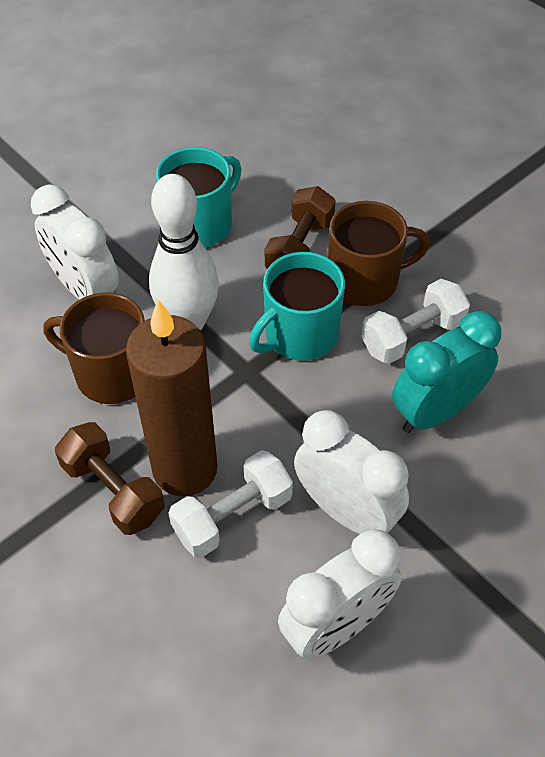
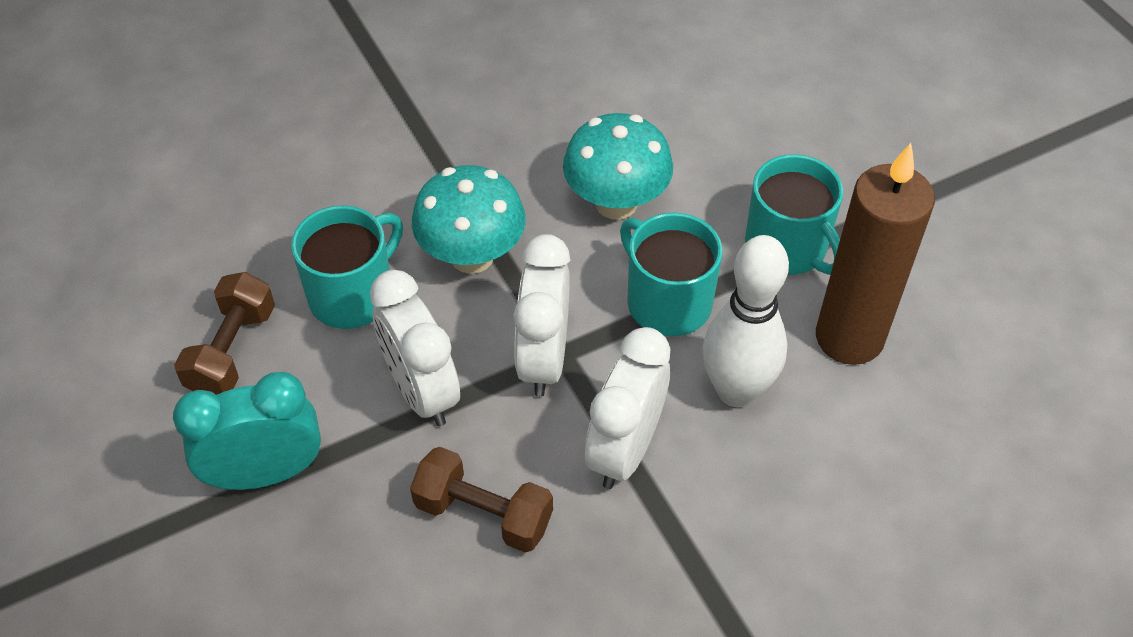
brown mug: [43,293,145,404] [328,201,430,306] = 2 -> none = 0
turquoise mug: [156,147,242,248] [249,252,345,361] = 2 -> [291,205,403,329] [620,213,722,337] [745,154,843,275] = 3
turquoise mushroom: none = 0 -> [412,165,526,274] [563,113,673,219] = 2
white dumbbell: [168,450,293,558] [361,279,470,364] = 2 -> none = 0

